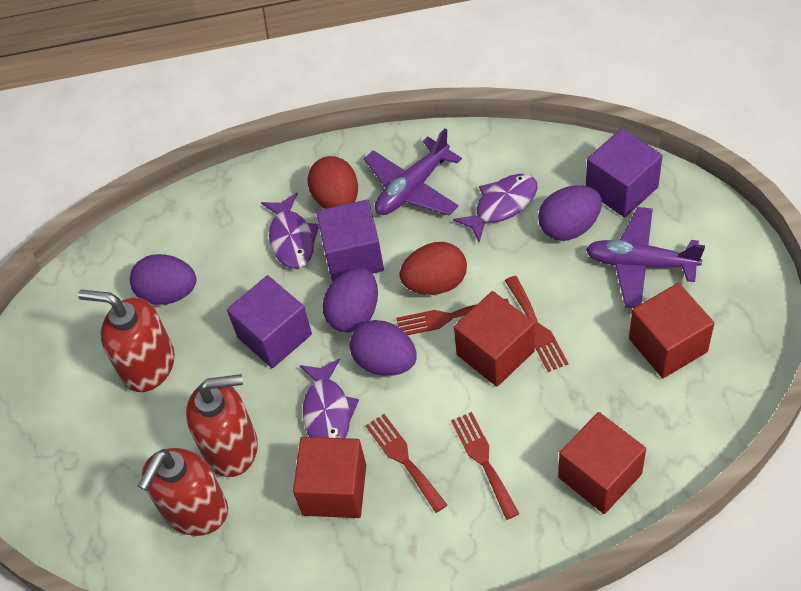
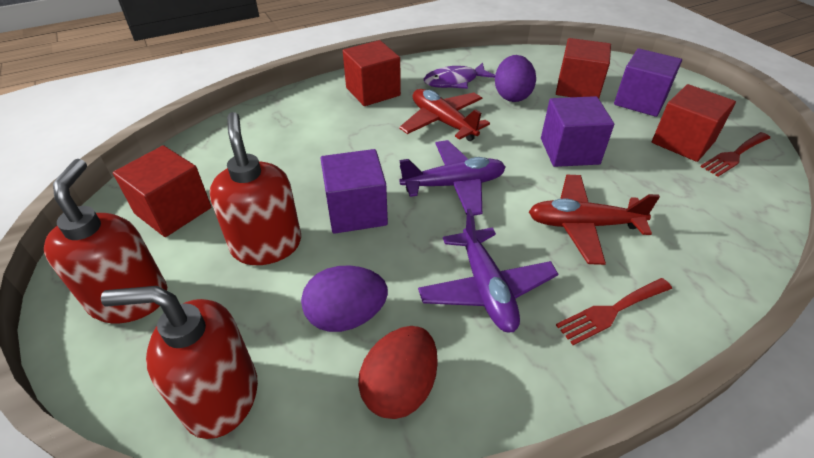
purple egg: [130,254,196,305] [322,268,378,332] [349,320,417,376] [538,185,602,241] = 4 -> [301,265,388,332] [495,55,536,102] = 2
purple fish: [261,193,319,269] [300,358,359,438] [453,174,537,242] = 3 -> [424,63,495,89] = 1
red egg: [308,156,358,209] [399,242,467,295] = 2 -> [358,326,438,419] = 1
red fork: [365,414,447,513] [396,299,509,335] [451,412,519,520] [505,276,568,372] = 4 -> [556,278,672,345] [700,132,770,177] = 2
red plane: none = 0 -> [399,89,490,141] [529,175,660,265] = 2

